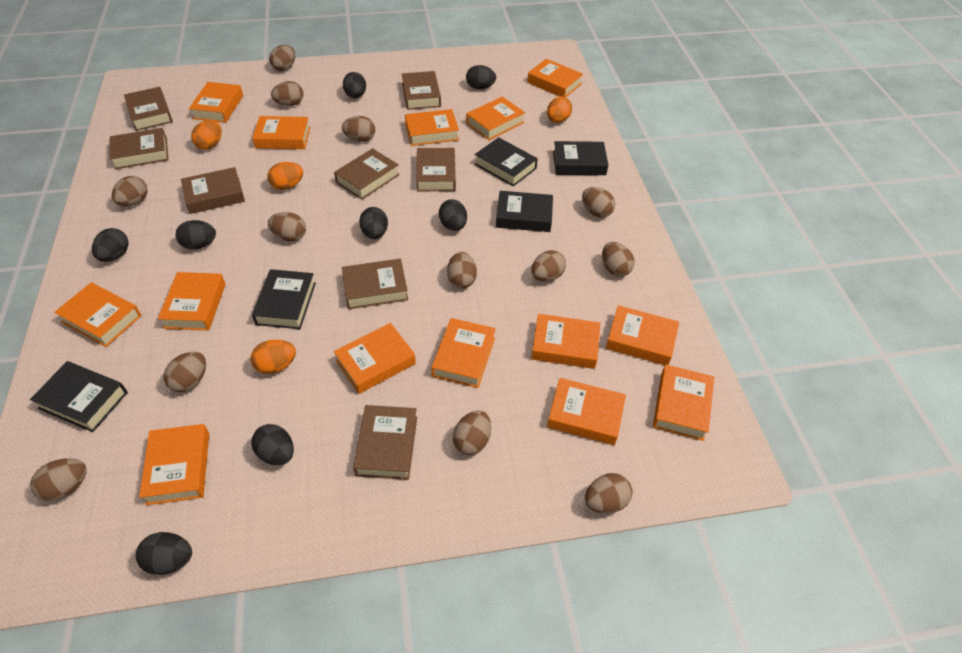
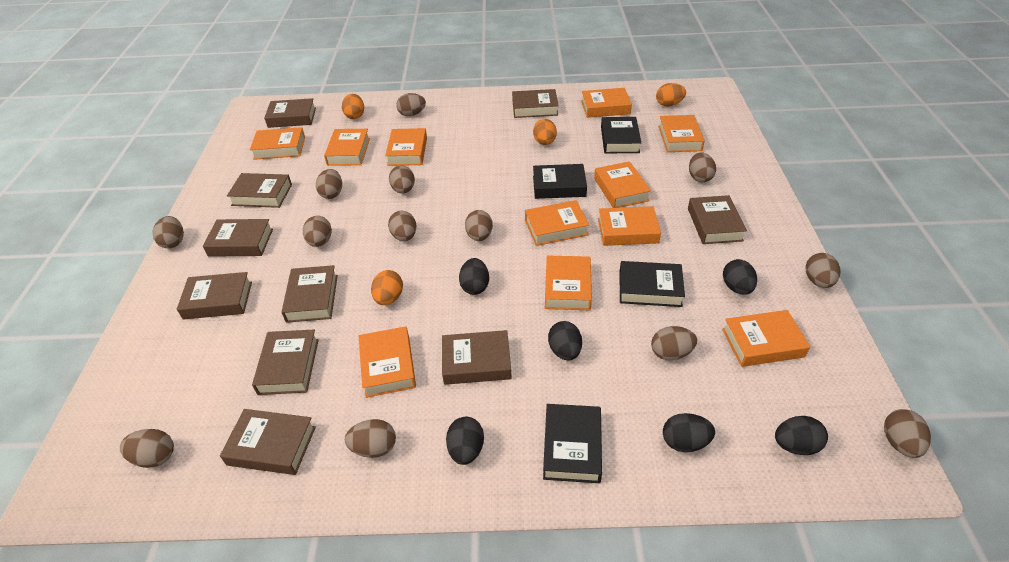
black book: [30,361,128,432] [252,269,316,329] [475,137,538,187] [496,191,553,232] [553,141,608,175] = 5 -> [533,164,587,199] [543,404,602,483] [601,117,641,153] [619,261,685,307] = 4
black egg: [92,228,129,262] [136,532,192,575] [176,220,216,250] [251,424,294,465] [343,72,366,98] [359,207,388,239] [439,199,467,231] [466,65,496,89] = 8 -> [446,417,484,465] [459,258,489,295] [548,321,582,361] [663,413,715,452] [723,259,757,295] [775,416,828,455] = 6
brown book: [110,128,169,169] [124,87,173,131] [181,167,245,214] [334,148,400,200] [342,259,408,309] [353,405,417,480] [402,71,441,110] [416,148,456,192] = 8 -> [177,272,252,319] [203,219,273,257] [220,409,316,475] [227,173,292,208] [252,330,319,395] [264,98,316,128] [281,265,338,323] [442,330,512,385] [512,89,559,118] [688,195,747,244] = 10
orange book: [54,282,142,347] [139,424,209,505] [158,272,225,331] [189,82,243,123] [252,116,310,149] [334,323,416,394] [405,109,459,146] [431,318,496,388] [466,97,525,140] [527,59,583,97] [531,314,600,369] [547,378,626,445] [606,305,679,365] [653,365,714,441] = 14 -> [250,127,305,160] [324,129,370,166] [359,326,416,398] [385,128,427,166] [525,200,590,246] [545,255,592,310] [581,88,632,118] [594,161,651,208] [598,206,661,246] [659,115,705,152] [722,310,810,367] = 11

